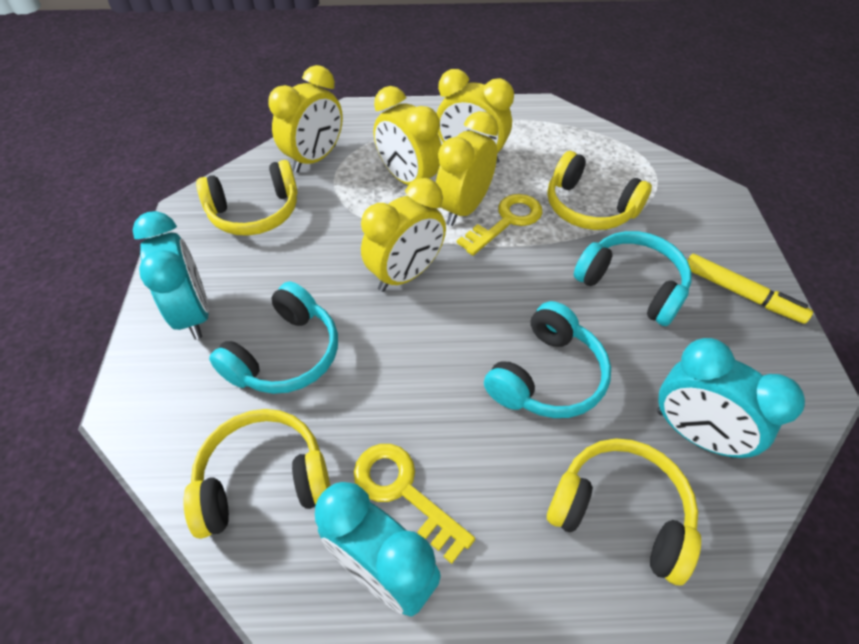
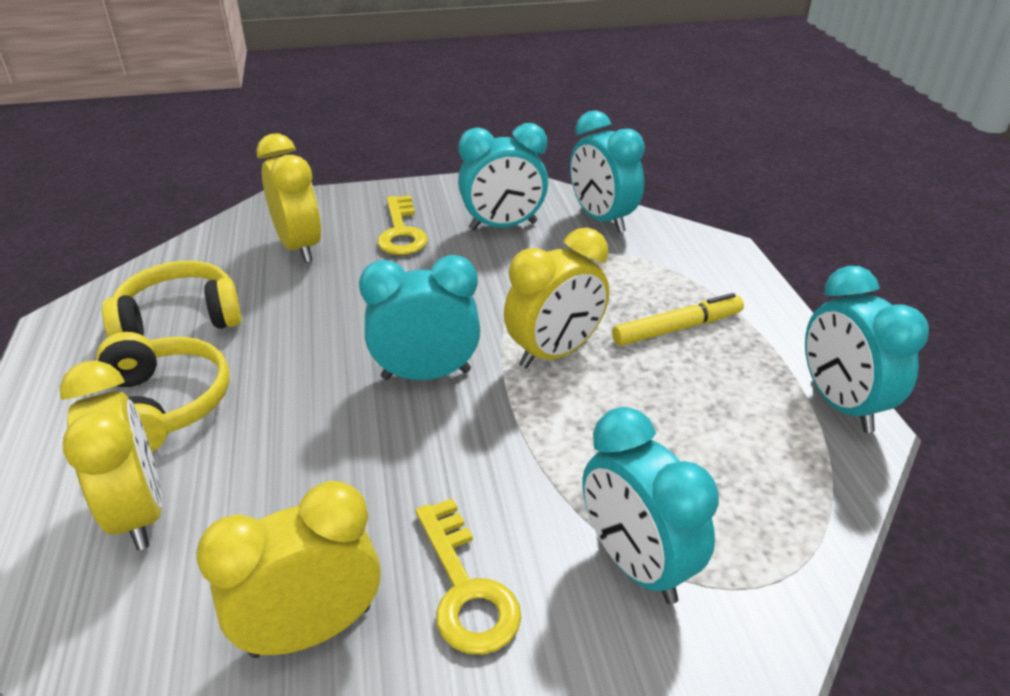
turquoise clock: [133,211,209,339] [315,482,441,616] [657,338,805,459] = 3 -> [359,255,481,380] [458,123,548,230] [570,110,645,233] [583,407,719,604] [805,266,929,433] = 5
turquoise headphones: [209,282,338,394] [484,301,611,418] [574,231,692,326] = 3 -> none = 0
yellow clock: [269,65,343,173] [361,178,446,292] [374,86,441,185] [436,111,498,226] [437,69,514,164] = 5 -> [60,360,162,550] [196,481,380,658] [256,133,322,263] [504,228,609,369] = 4
yellow headphones: [183,409,330,539] [196,160,298,236] [547,151,652,230] [547,438,701,586] = 4 -> [96,332,230,452] [102,261,242,337] = 2

